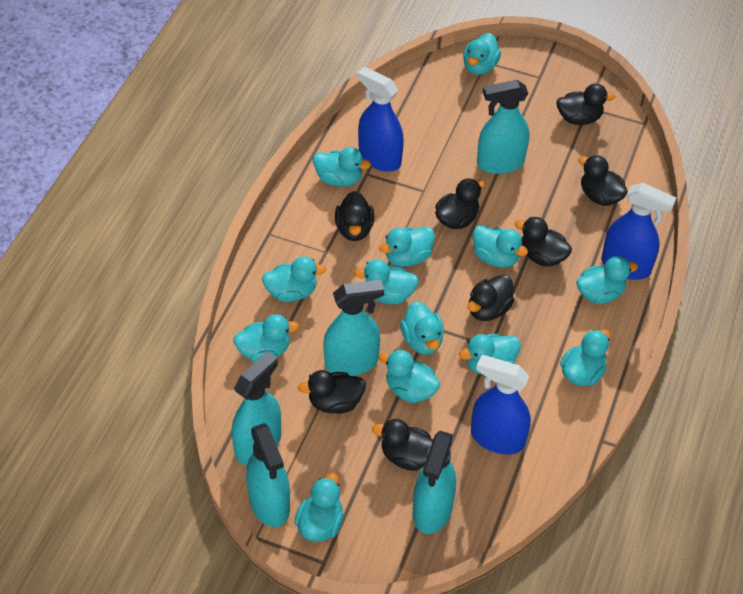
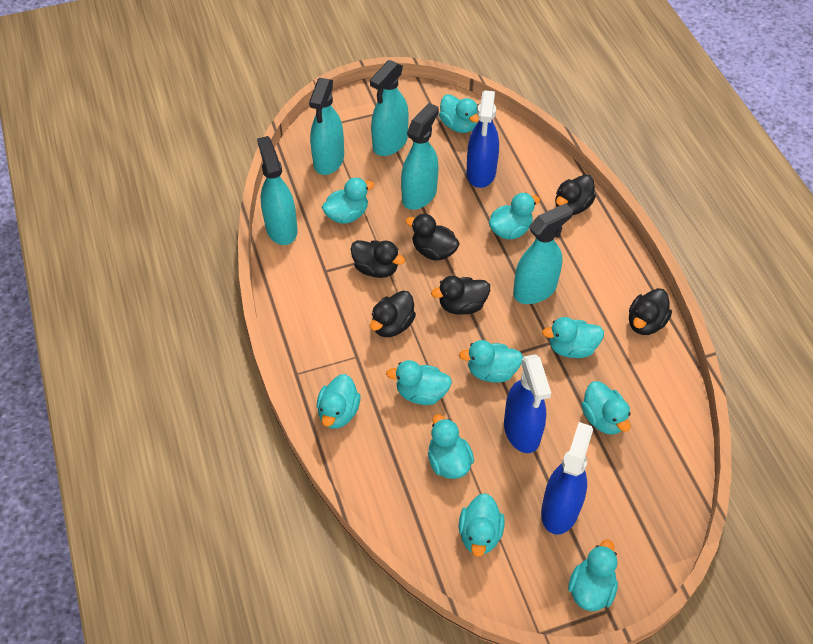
black duck: [298,370,366,414] [335,191,374,241] [372,419,433,471] [435,178,485,229] [468,275,515,321] [515,217,572,267] [556,84,615,125] [578,155,628,206] = 8 -> [351,240,405,278] [370,291,416,337] [405,214,460,261] [431,276,490,315] [555,175,596,215] [629,288,672,335] = 6
turquoise duck: [233,314,299,362] [262,256,326,302] [294,473,344,542] [313,147,371,187] [354,259,419,304] [379,227,435,267] [379,350,440,403] [400,301,444,355] [459,334,521,375] [463,33,501,75] [473,225,528,267] [560,329,610,386] [576,256,638,304] = 13 -> [317,374,361,429] [322,178,374,224] [386,360,452,405] [428,414,474,479] [439,94,479,133] [459,340,523,383] [459,493,505,557] [489,193,540,239] [542,317,604,358] [568,540,618,611] [581,381,631,435] = 11

